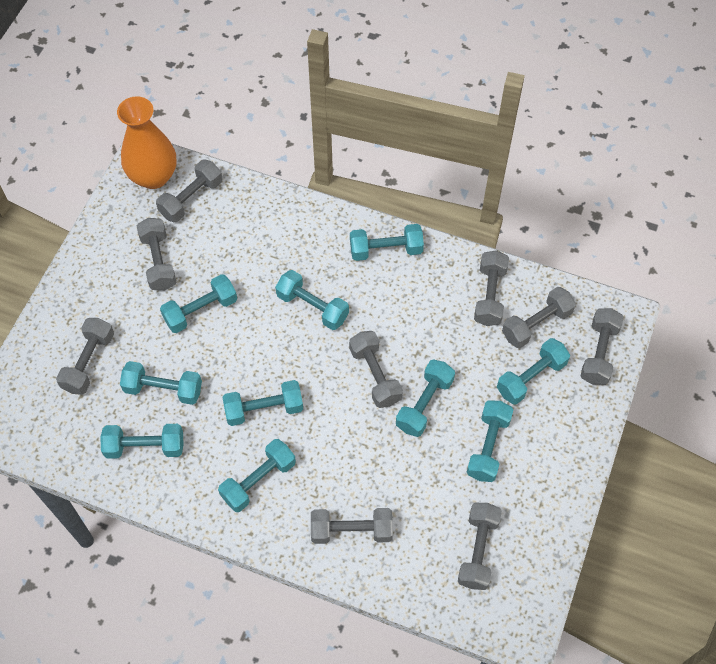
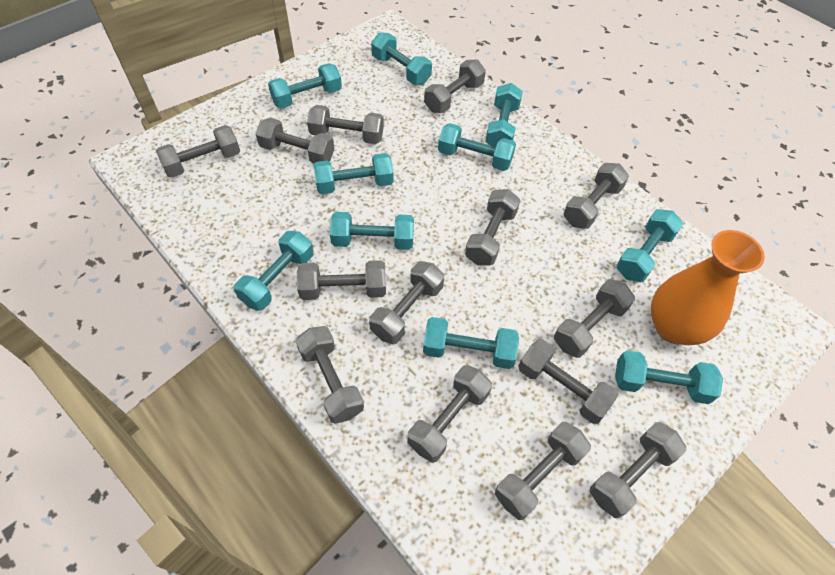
grey dumbbell: [56,318,114,395] [137,218,177,291] [156,160,223,222] [311,508,393,544] [349,331,403,408] [458,503,502,590] [474,250,509,326] [502,287,576,348] [581,308,624,385] = 9 -> [156,125,240,178] [256,118,335,164] [296,326,364,424] [297,260,386,300] [307,105,384,144] [369,261,444,344] [407,365,492,463] [424,59,486,113] [465,189,520,265] [495,422,591,520] [518,339,618,424] [554,279,635,358] [563,163,629,229] [590,422,686,518] = 14

